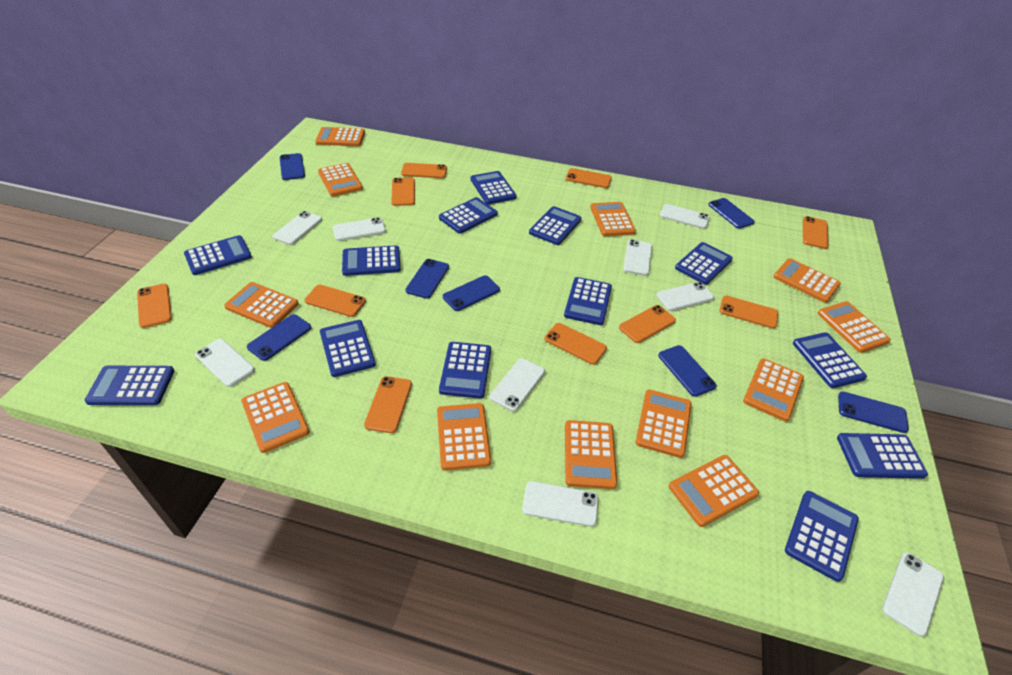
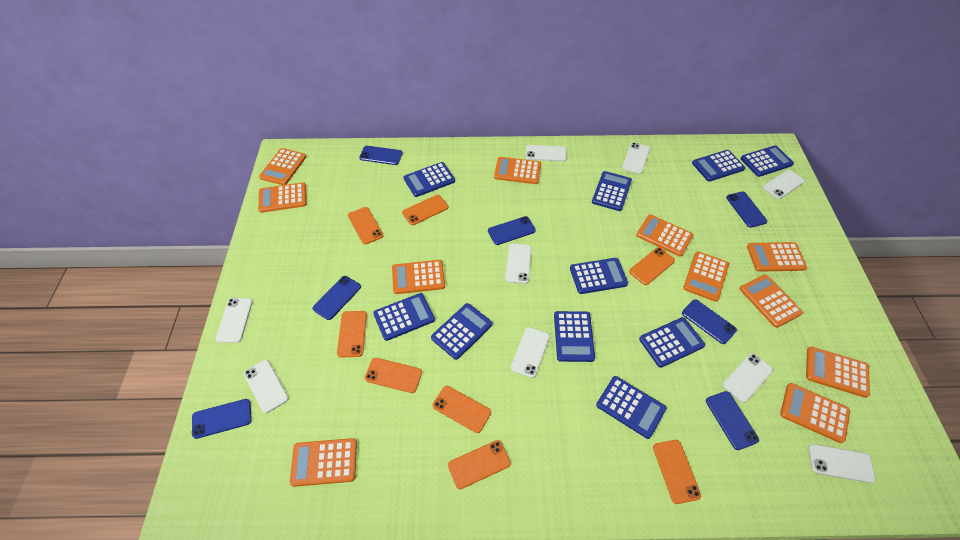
blue calculator: [85,366,175,405] [184,235,252,275] [320,320,376,377] [342,245,401,276] [439,197,498,234] [439,342,491,399] [471,171,517,204] [529,206,581,245] [564,277,612,325] [675,242,733,285] [785,491,859,582] [793,332,867,388] [837,433,928,479] = 13 -> [373,293,435,341] [404,162,455,197] [431,303,492,360] [554,311,595,362] [570,258,628,294] [592,171,632,211] [596,376,667,439] [639,317,705,368] [692,150,745,182] [740,145,794,177] = 10
orange calculator: [224,282,299,328] [241,382,310,453] [315,127,365,146] [318,163,363,197] [437,403,491,470] [565,420,617,489] [590,202,636,236] [636,389,692,458] [669,455,759,527] [743,358,804,422] [773,258,841,303] [818,301,891,353] = 12 -> [258,182,307,213] [259,148,306,185] [290,438,357,487] [392,260,445,294] [494,157,541,184] [636,214,693,257] [683,251,729,302] [740,275,803,328] [747,242,807,272] [780,383,850,443] [806,347,870,398] = 11
orange phone: [137,284,172,328] [305,285,366,317] [364,376,412,433] [391,178,415,206] [401,163,447,178] [544,323,607,365] [566,168,612,188] [619,305,676,343] [719,296,778,328] [803,216,829,249] = 10 -> [337,311,367,358] [348,207,383,244] [365,358,422,393] [402,195,448,225] [433,386,491,433] [448,440,511,489] [629,247,675,285] [653,440,701,504] = 8

